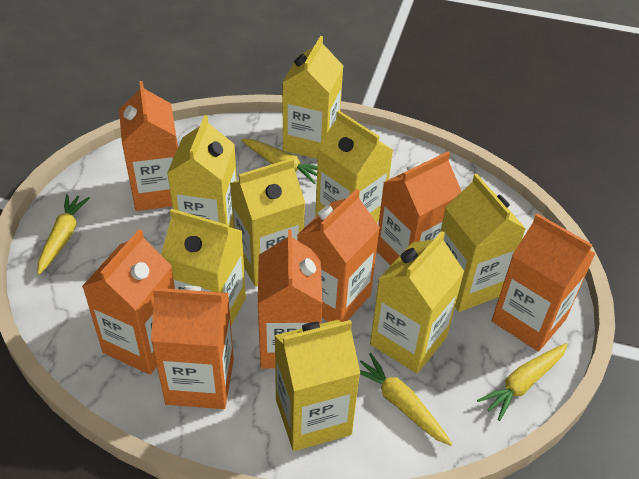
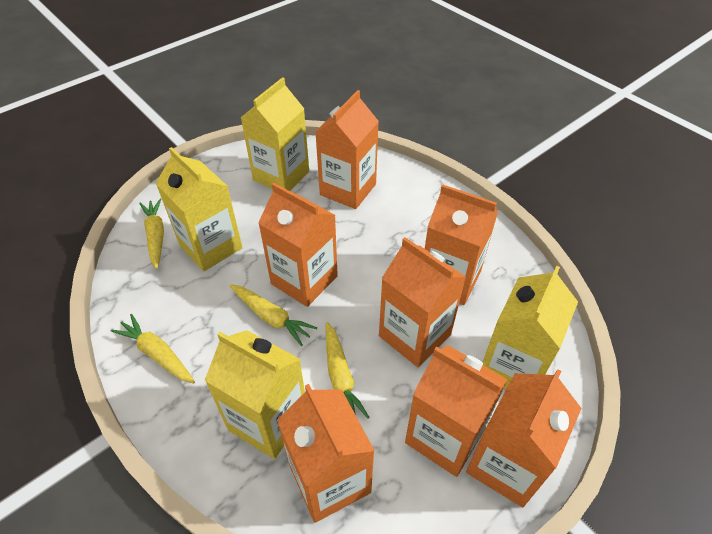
yellow carton: [161,209,246,325] [167,115,237,228] [230,158,305,287] [274,320,360,451] [282,36,343,159] [315,110,393,223] [370,231,465,374] [440,174,526,312] = 8 -> [156,147,243,271] [204,330,305,459] [240,77,309,191] [482,266,578,389] = 4

